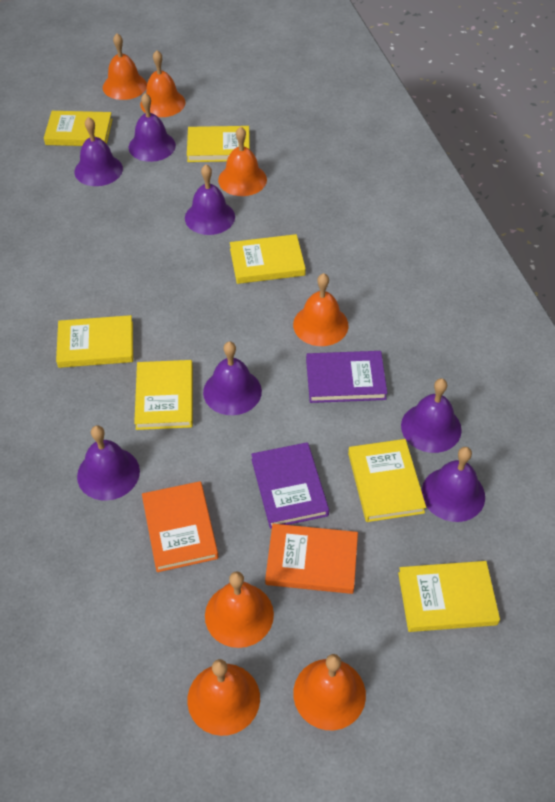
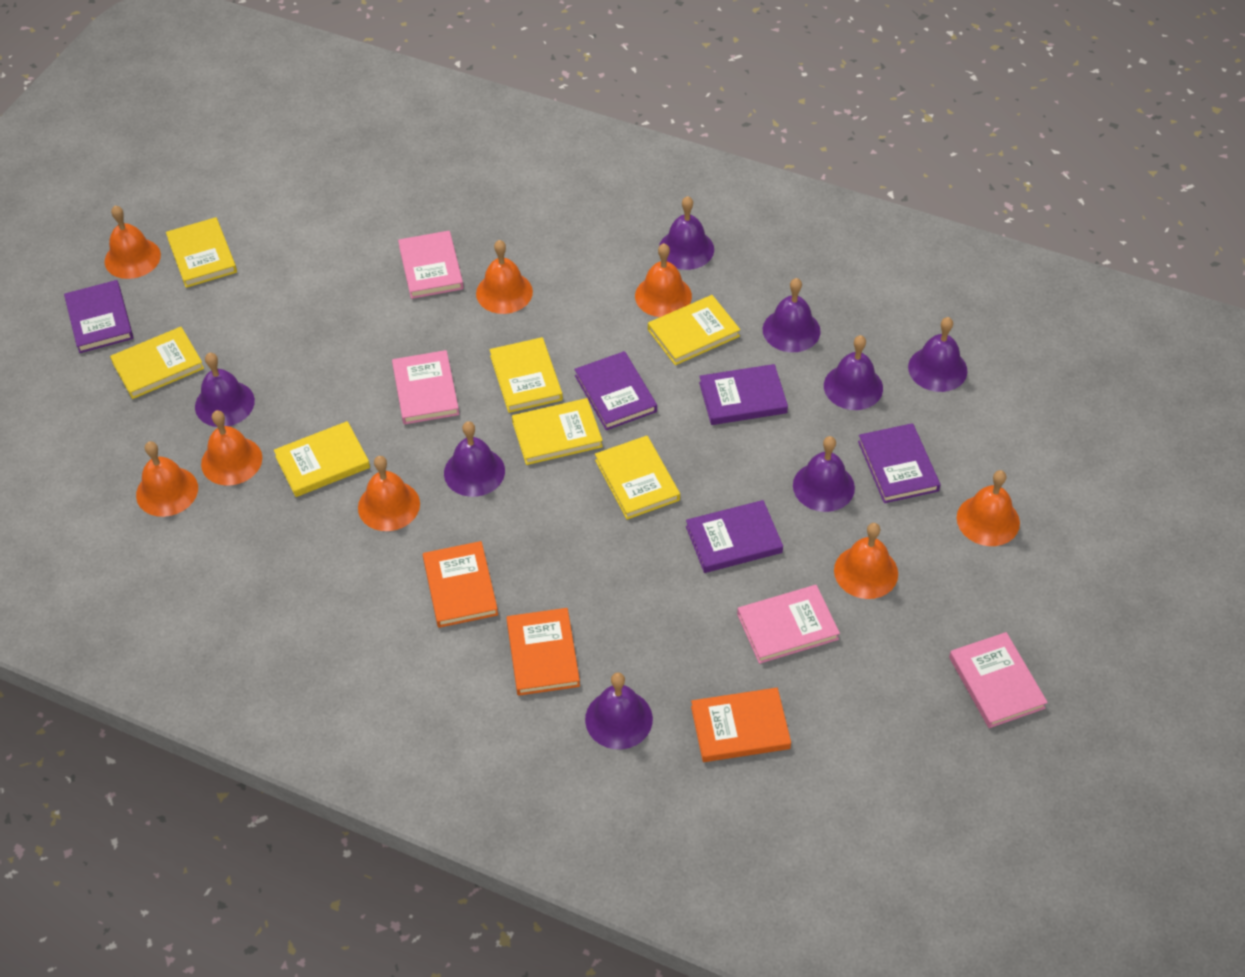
orange bell: [103,33,147,100] [140,50,185,117] [187,659,260,736] [205,571,274,648] [218,126,267,196] [293,273,349,346] [293,654,366,730] = 7 -> [105,205,161,279] [136,441,198,517] [201,410,262,485] [358,456,420,531] [476,240,533,314] [635,243,692,317] [834,523,898,599] [957,470,1020,546] = 8
orange book: [142,481,218,572] [265,524,358,594] = 2 -> [423,541,498,628] [506,608,580,696] [691,688,791,762] = 3
pink book: none = 0 -> [392,350,459,425] [398,231,464,299] [737,585,840,664] [949,632,1048,728] = 4
purple bell: [74,117,123,186] [77,425,140,501] [129,93,176,162] [185,164,235,235] [203,341,262,415] [401,378,462,453] [422,447,485,522] = 7 -> [195,353,255,427] [444,421,505,497] [585,672,653,749] [659,196,714,270] [763,278,820,352] [793,436,855,512] [824,335,883,410] [908,317,967,392] = 8
purple book: [251,442,329,529] [306,351,387,403] = 2 -> [64,280,133,353] [574,351,657,430] [686,500,783,573] [699,364,788,425] [858,423,941,503] = 5

